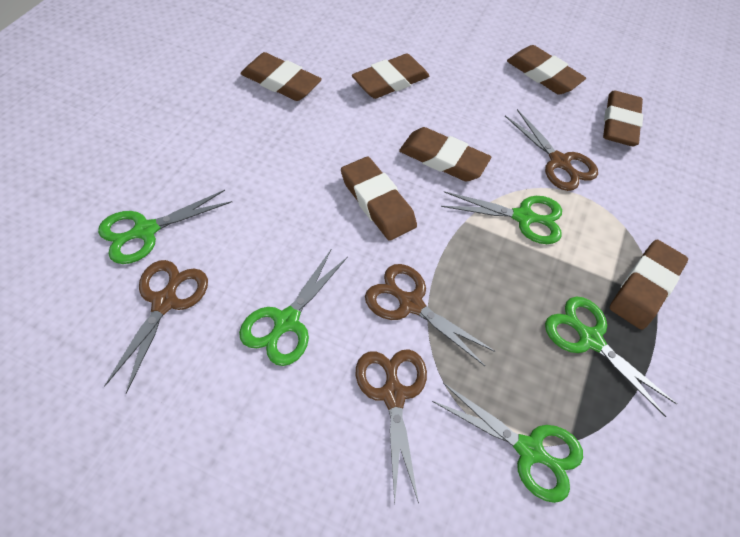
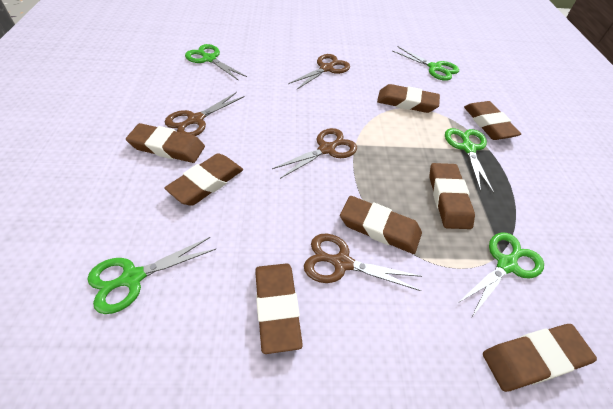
brown eraser: [240,52,322,101] [341,157,417,241] [352,54,429,99] [399,127,491,182] [507,45,586,95] [603,90,643,146] [610,240,688,330] = 7 -> [126,123,205,163] [164,153,243,206] [255,263,303,354] [340,196,422,254] [377,84,440,113] [429,163,475,229] [464,101,521,140] [483,324,597,392] = 8

